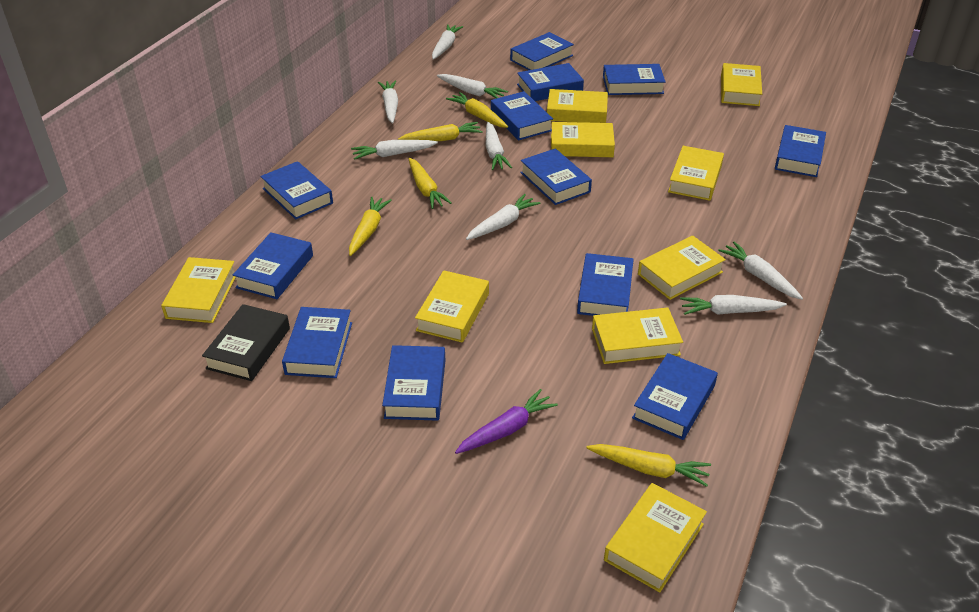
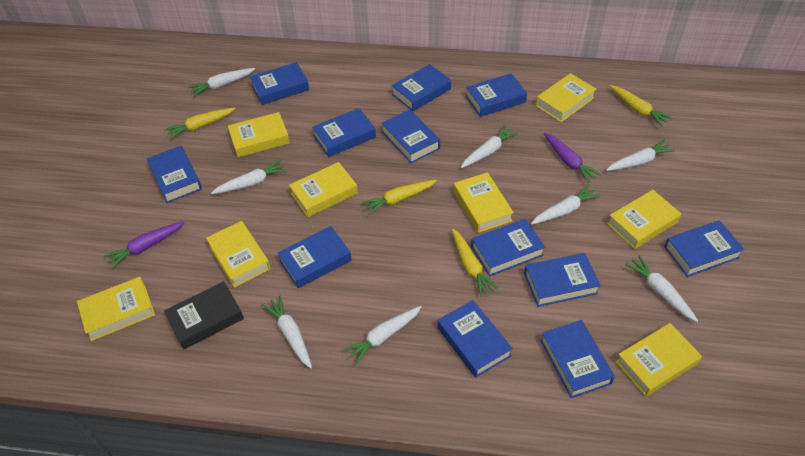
purple carrot: [455,389,558,454] = 1 -> [104,221,185,269] [543,133,601,183] = 2
yellow book: [161,257,236,323] [415,270,489,343] [547,89,608,123] [551,122,615,157] [592,308,683,364] [604,483,707,592] [638,235,726,300] [668,146,724,201] [721,63,762,106] = 9 -> [77,277,155,341] [206,221,271,288] [228,112,290,157] [289,162,358,217] [453,172,514,233] [536,73,597,122] [607,190,681,249] [615,323,702,396] = 8
yellow carrot: [349,197,392,256] [398,122,483,141] [409,158,452,209] [446,92,508,128] [586,444,711,487] = 5 -> [164,107,236,140] [362,180,437,215] [452,229,499,296] [610,85,672,126] = 4

